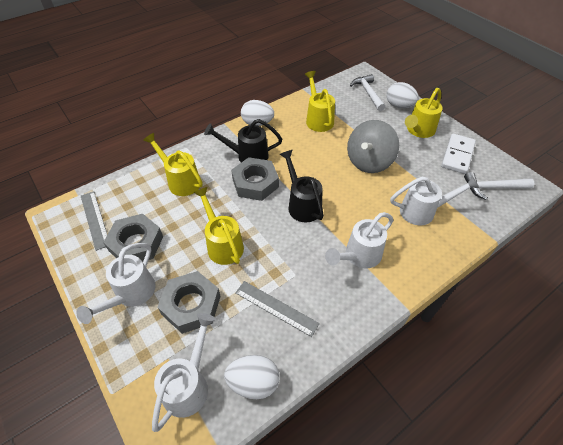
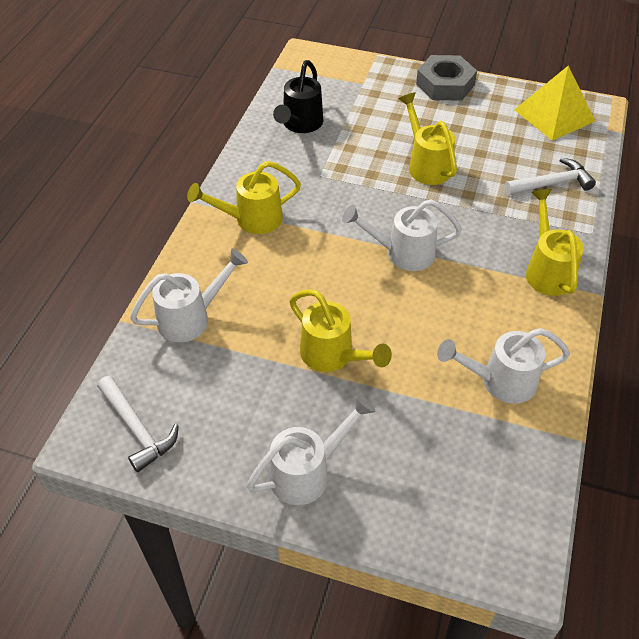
black watering can: [204,119,282,162] [280,150,324,223] = 2 -> [273,60,323,133] = 1
grey nut: [103,214,163,262] [158,271,221,334] [231,157,279,201] = 3 -> [416,55,477,101] = 1
grey ruler: [81,191,107,251] [235,281,320,337] = 2 -> none = 0
grey spinning top: [347,120,399,173] = 1 -> none = 0
white domino: [441,134,476,174] = 1 -> none = 0
white egg: [224,355,280,399] [241,100,274,126] [386,82,419,108] = 3 -> none = 0
yellow pyramid: none = 0 -> [514,66,595,141] = 1

